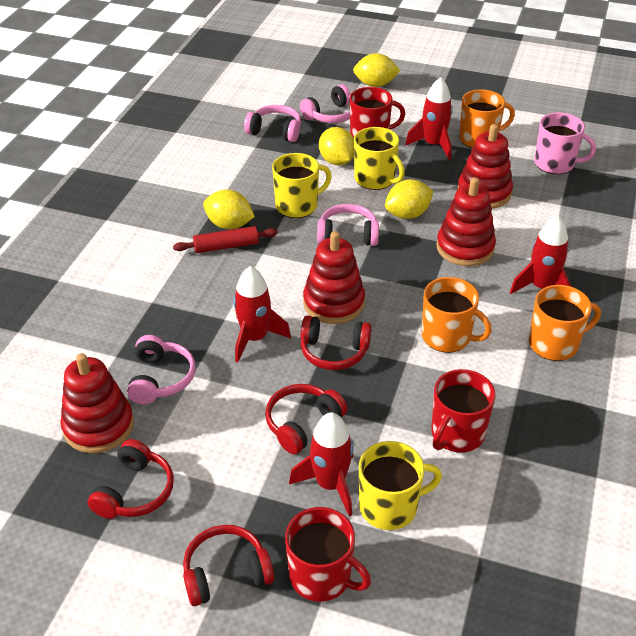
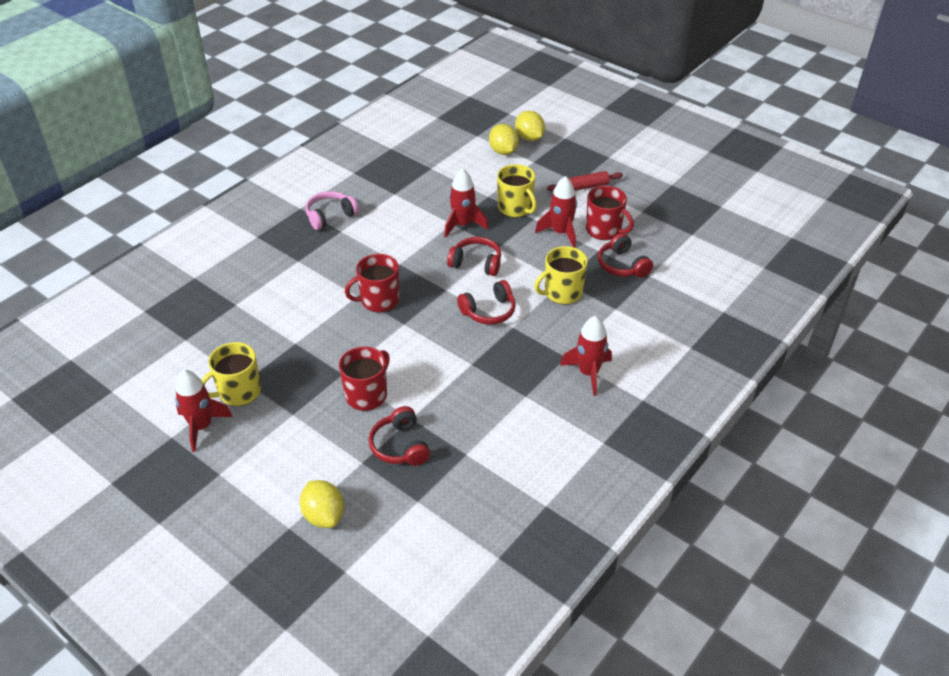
orange mug: [422,277,492,353] [459,89,515,148] [529,285,601,361] = 3 -> none = 0
pink headphones: [127,335,196,404] [244,105,301,142] [300,84,351,123] [317,204,379,246] = 4 -> [305,191,359,230] = 1
pink mug: [534,113,596,174] = 1 -> none = 0
red stacking toy: [60,353,134,453] [303,231,365,324] [436,177,496,266] [457,124,513,209] = 4 -> none = 0
yellow lemon: [203,189,255,229] [319,127,354,165] [353,53,400,87] [385,179,433,219] = 4 -> [300,480,344,528] [489,124,519,155] [515,111,545,141] = 3

